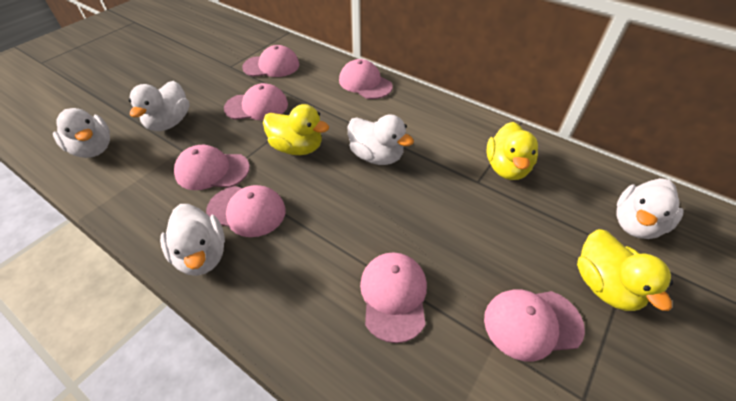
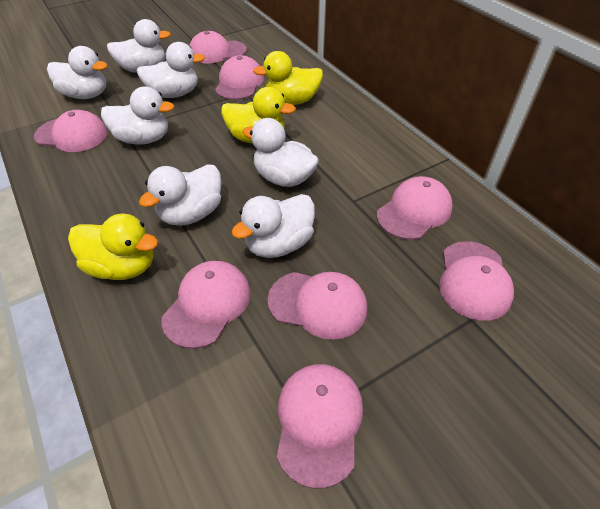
pink cap: [174,145,250,190] [206,185,286,237] [224,83,288,120] [242,45,299,77] [339,59,393,99] [360,252,427,343] [484,289,585,361] = 7 -> [34,110,108,152] [162,261,251,349] [189,31,247,63] [215,55,264,100] [268,272,367,340] [277,364,363,489] [377,176,453,240] [439,241,514,321] = 8
white duck: [53,108,110,158] [128,81,190,131] [160,204,225,276] [347,114,414,165] [616,178,684,239] = 5 -> [47,46,108,99] [101,86,174,144] [107,19,171,73] [137,42,205,98] [139,164,221,226] [231,194,315,258] [242,118,319,187] = 7

